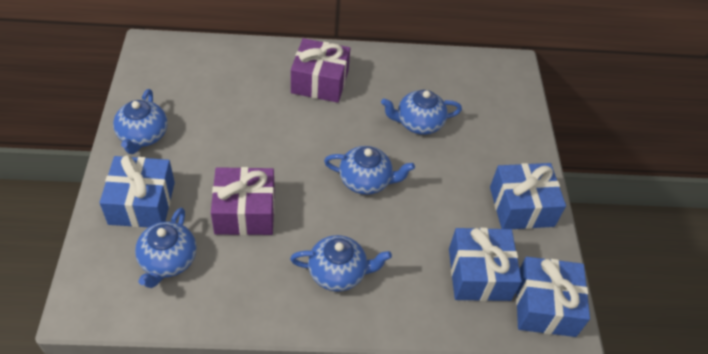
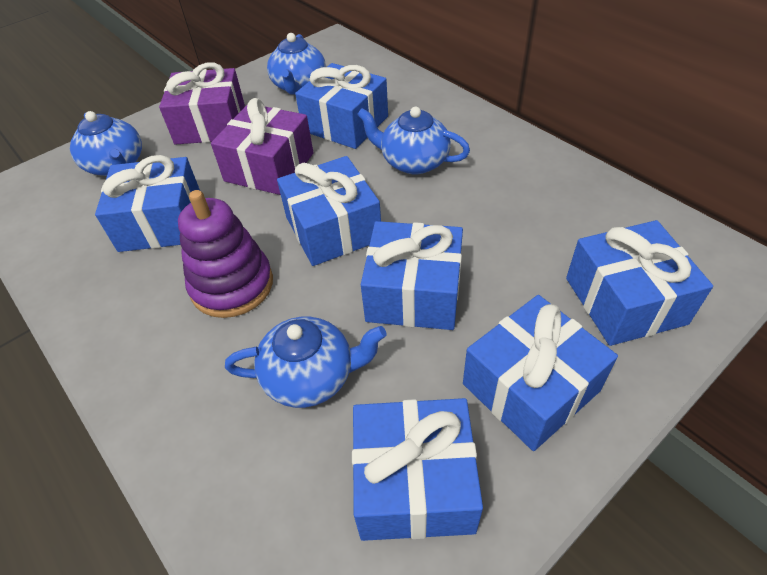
blue gift: [99,155,175,228] [449,228,522,301] [490,163,566,229] [516,257,590,337] = 4 -> [95,155,200,252] [277,156,381,266] [295,63,388,149] [352,398,483,541] [361,221,463,330] [463,295,618,451] [566,220,713,346] = 7
blue teapot: [113,89,168,154] [135,208,196,288] [290,235,392,292] [324,146,415,195] [381,90,462,135] = 5 -> [70,111,142,176] [225,316,387,408] [267,33,326,95] [357,107,470,174] = 4
purple stacking toy: none = 0 -> [178,190,273,318] = 1

